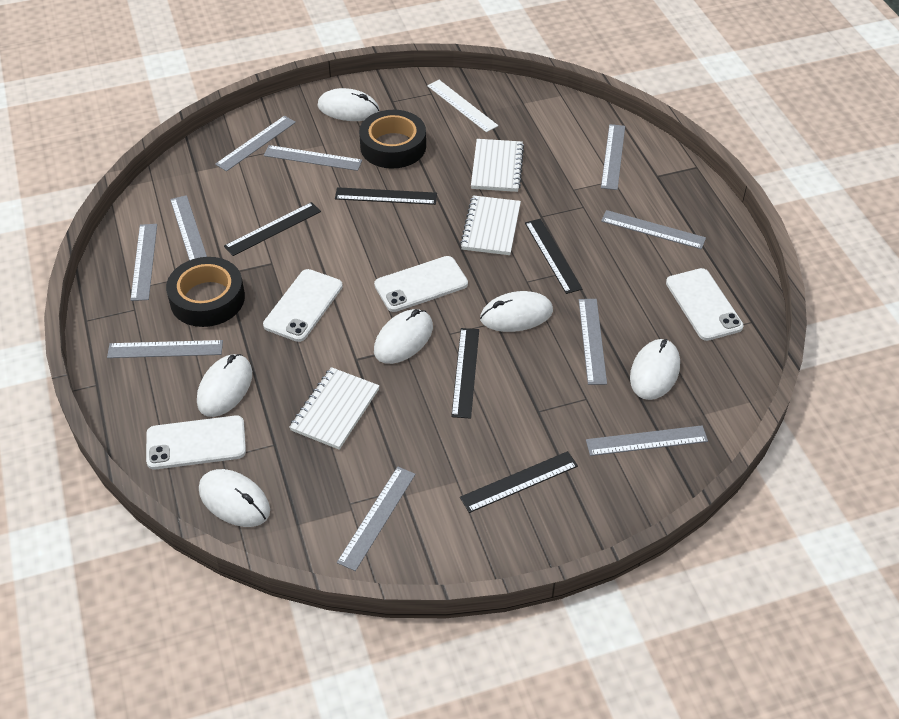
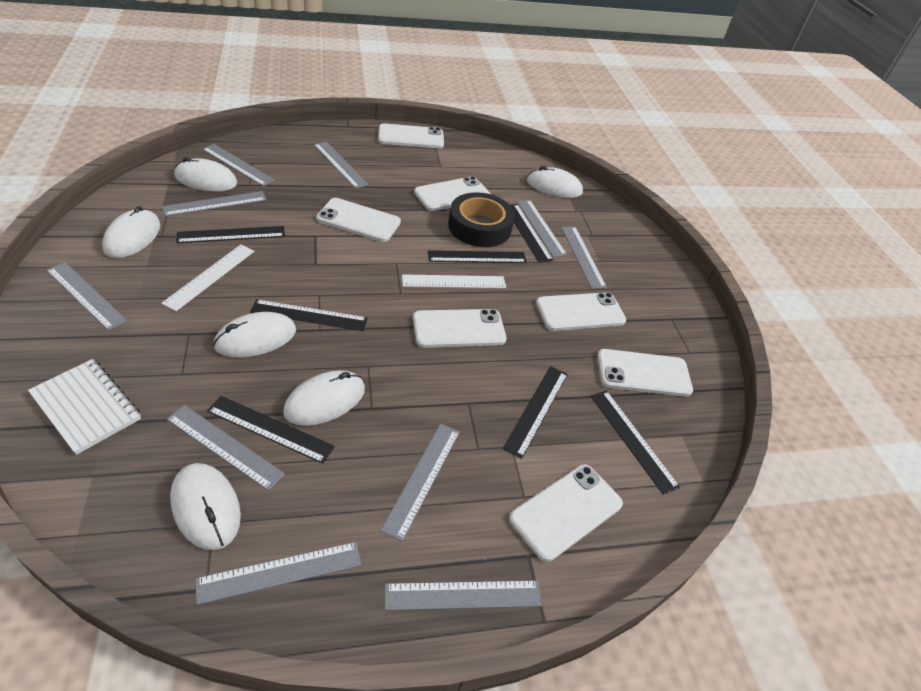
black ruler: [224,202,321,256] [335,187,437,205] [451,328,479,419] [460,451,578,513] [525,218,582,294] = 5 -> [176,226,285,243] [207,396,335,464] [250,299,368,331] [428,250,527,263] [503,366,568,459] [510,204,553,263] [591,390,680,495] = 7
black tape: [166,257,245,327] [359,110,426,169] = 2 -> [448,192,515,247] = 1
white notebook: [289,367,380,450] [460,195,521,255] [471,139,524,192] = 3 -> [28,359,141,455] = 1
white phone: [146,415,246,470] [263,269,343,342] [374,256,468,312] [666,268,744,341] = 4 -> [316,198,401,242] [378,123,444,148] [413,309,506,348] [414,176,490,211] [509,465,623,562] [536,292,626,331] [597,349,693,397] = 7
white ruler: [427,80,498,132] = 1 -> [161,244,254,311] [402,274,506,288] = 2

